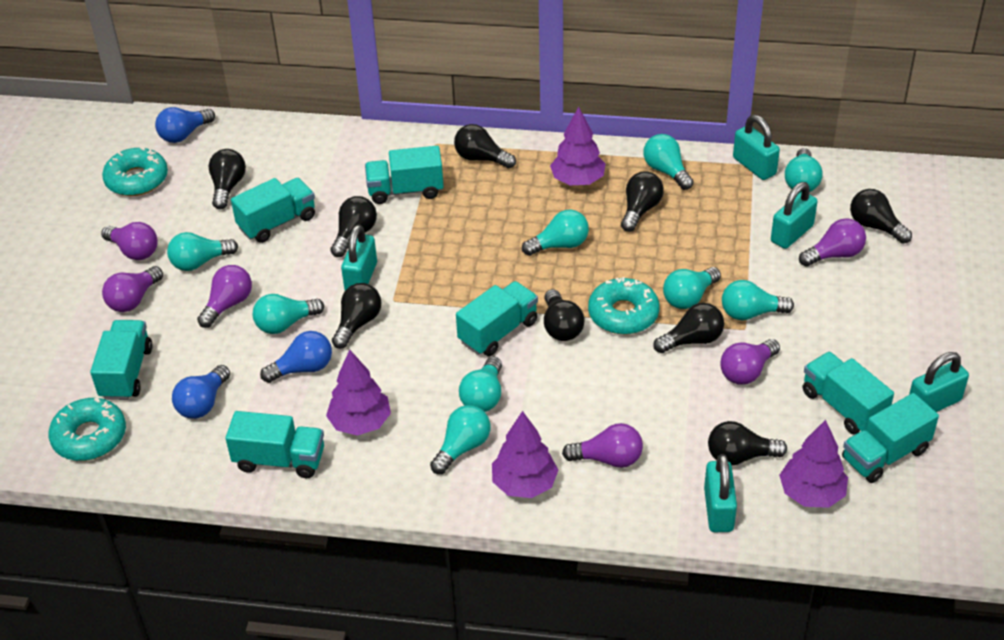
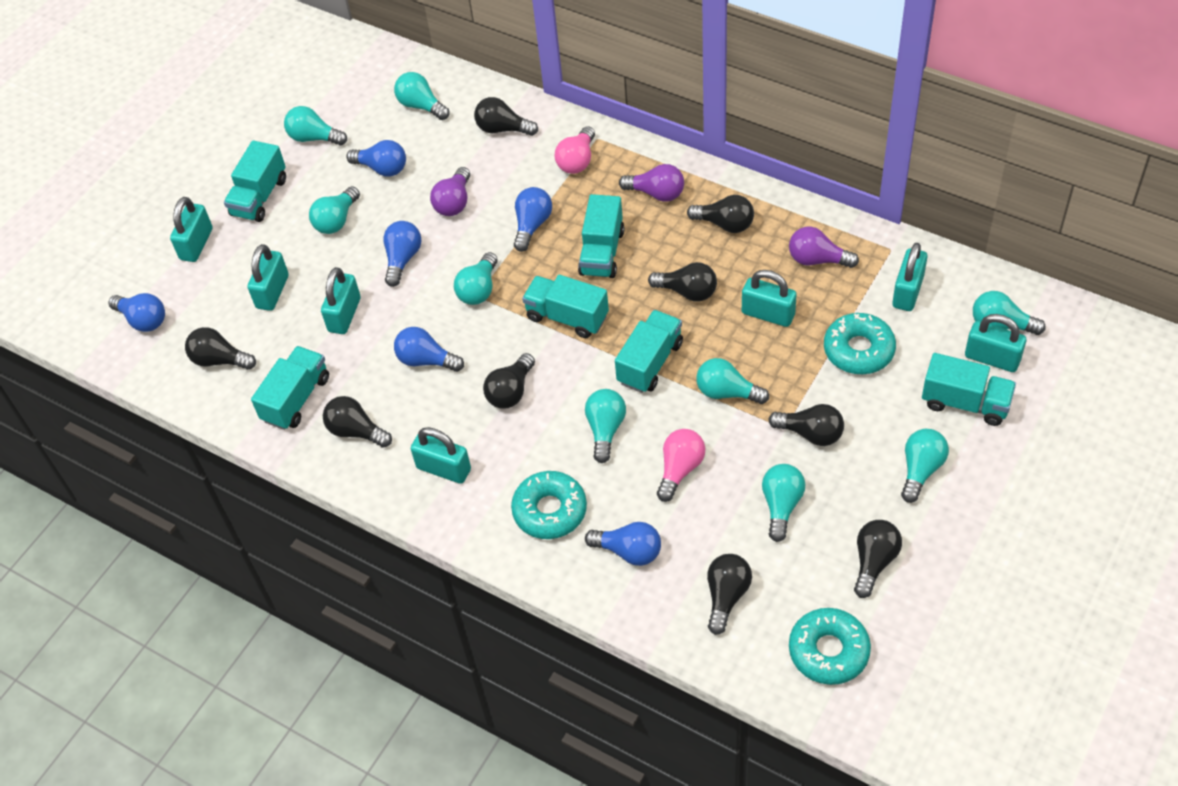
blue light bulb: [155,107,215,143] [172,365,230,419] [260,331,332,383] = 3 -> [108,293,165,332] [346,140,406,176] [383,221,422,287] [394,327,464,372] [514,187,552,252] [585,522,661,566] = 6
pink light bulb: none = 0 -> [555,126,595,174] [657,429,705,502] = 2
purple light bulb: [101,222,158,260] [102,266,163,312] [197,265,252,328] [562,423,643,468] [720,339,780,385] [799,218,866,267] = 6 -> [430,167,470,216] [619,164,684,202] [789,227,859,268] = 3
purple tree: [326,350,391,436] [492,411,558,498] [550,107,606,185] [779,420,848,508] = 4 -> none = 0
turquoise padlock: [341,225,377,290] [704,454,737,532] [733,115,780,180] [771,182,818,249] [909,352,969,412] = 5 -> [170,197,212,262] [247,244,289,311] [321,267,361,334] [411,427,471,484] [742,270,797,327] [892,243,927,311] [965,314,1026,372] = 7
turquoise truck: [90,320,152,400] [225,411,324,478] [231,178,315,243] [365,146,444,204] [456,281,538,356] [803,352,894,435] [842,393,939,483] = 7 -> [224,140,286,222] [251,346,329,430] [522,275,609,338] [578,194,624,278] [615,310,683,393] [922,353,1016,426] = 6

